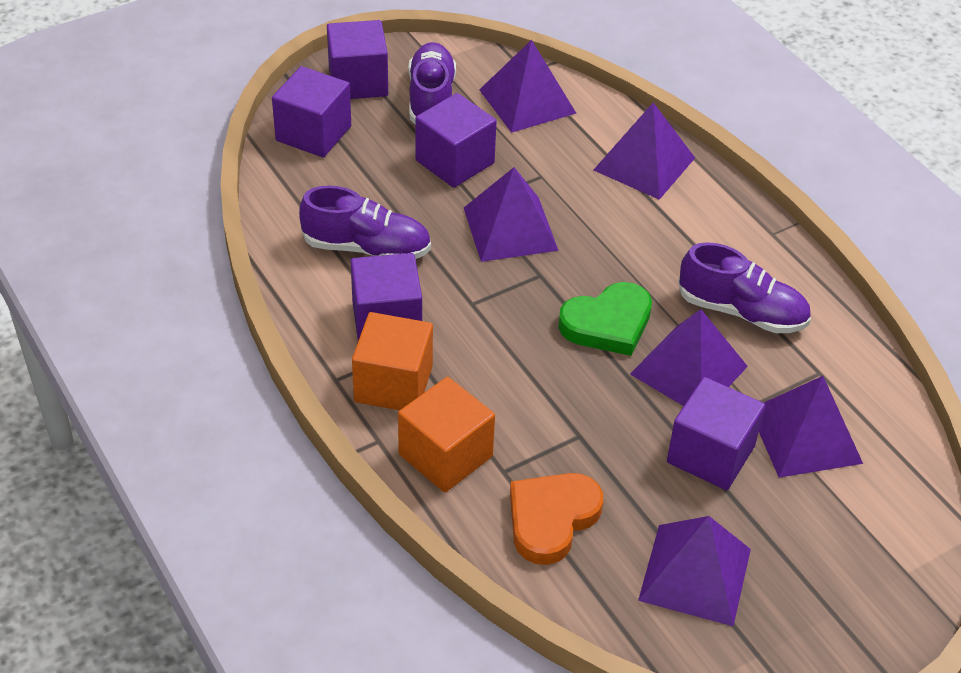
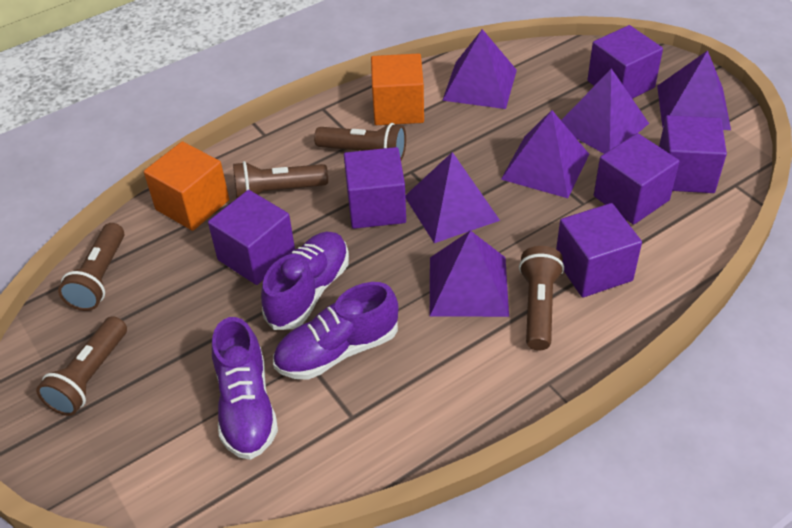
brown flashlight: none = 0 -> [36,316,127,416] [58,223,125,311] [233,161,328,198] [314,123,406,160] [519,246,564,350] = 5
green heart: [558,282,652,356] = 1 -> none = 0
orange heart: [510,473,603,565] = 1 -> none = 0
purple cube: [272,66,351,158] [327,20,388,99] [351,253,422,341] [415,93,497,188] [667,377,765,490] = 5 -> [208,190,295,285] [344,147,406,229] [556,203,642,297] [587,25,663,99] [594,133,680,225] [659,115,727,193] = 6

